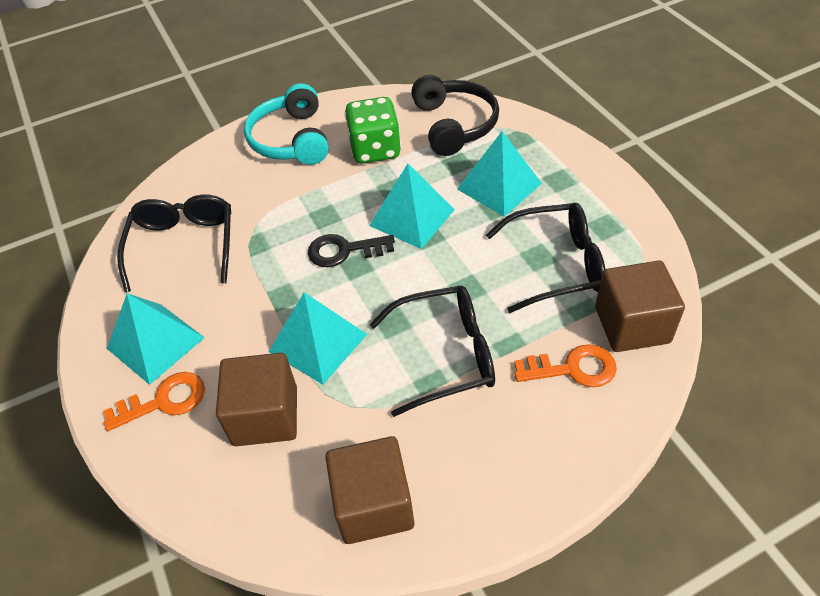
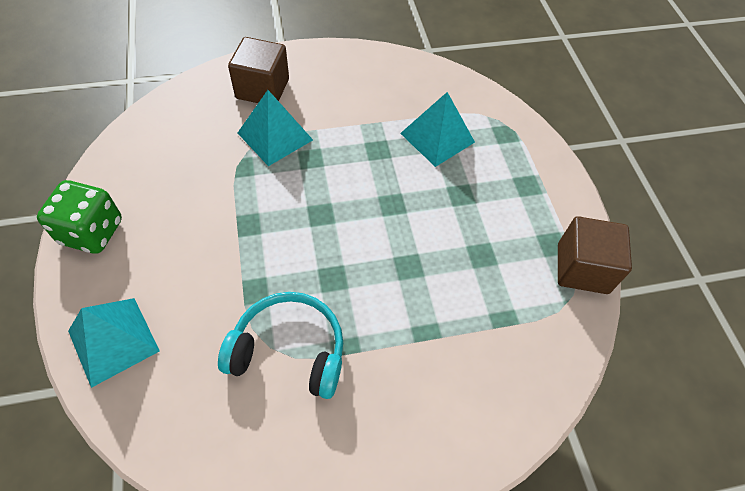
black glasses: [117,195,231,292] [370,286,495,417] [486,203,605,313] = 3 -> none = 0
black headphones: [411,75,499,156] = 1 -> none = 0
black key: [308,234,395,267] = 1 -> none = 0
brown cube: [216,353,297,446] [325,436,414,544] [595,261,685,352] = 3 -> [228,37,289,103] [558,216,632,294] = 2
orange key: [103,372,205,431] [514,344,617,387] = 2 -> none = 0
turquoise pyramid: [107,293,205,385] [269,292,367,385] [369,164,455,249] [457,131,542,217] = 4 -> [68,298,160,388] [238,90,313,166] [400,92,475,167] = 3

